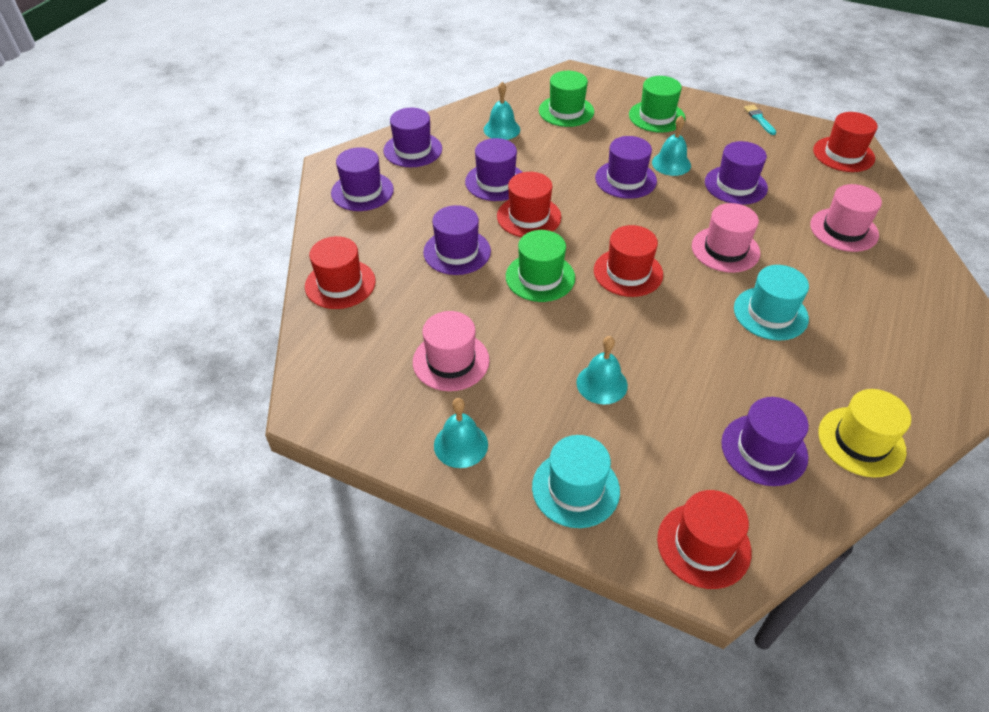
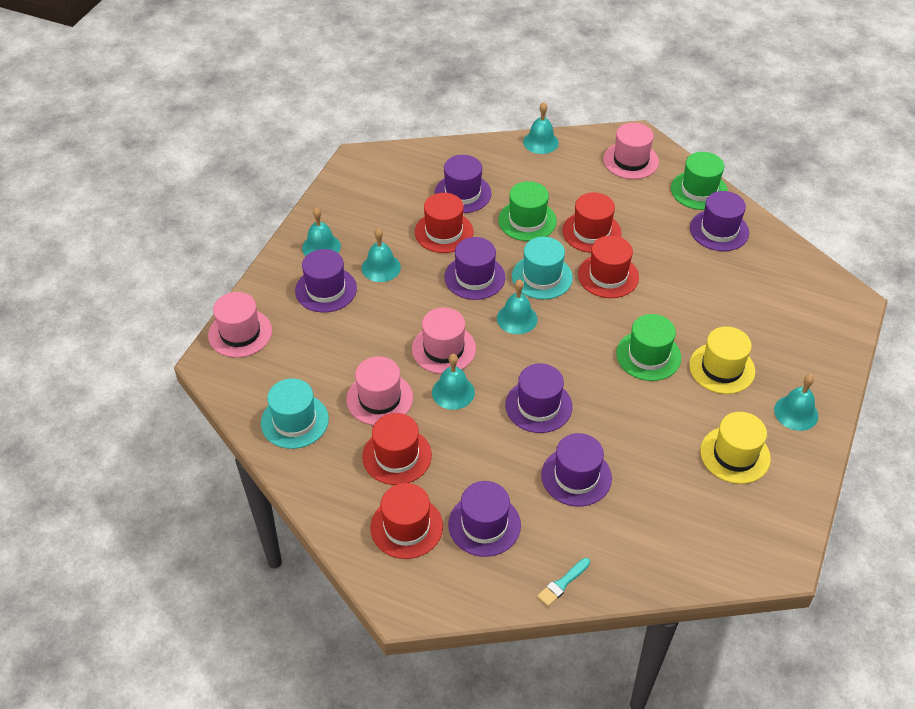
pink hat: [413,311,490,391] [692,203,760,273] [810,184,882,252] = 3 -> [208,292,272,358] [346,356,413,425] [412,307,476,374] [603,122,659,179] = 4
turquoise bell: [434,398,488,468] [484,82,520,140] [576,336,628,405] [652,115,691,176] = 4 -> [302,207,341,256] [362,228,401,282] [432,354,475,410] [497,279,538,334] [523,102,559,154] [774,375,818,431] = 6
yellow hat: [818,389,911,478] = 1 -> [689,326,755,394] [701,412,771,484] = 2

